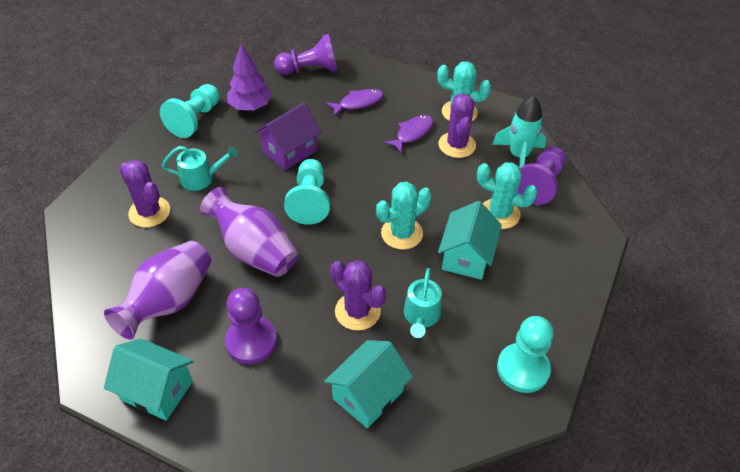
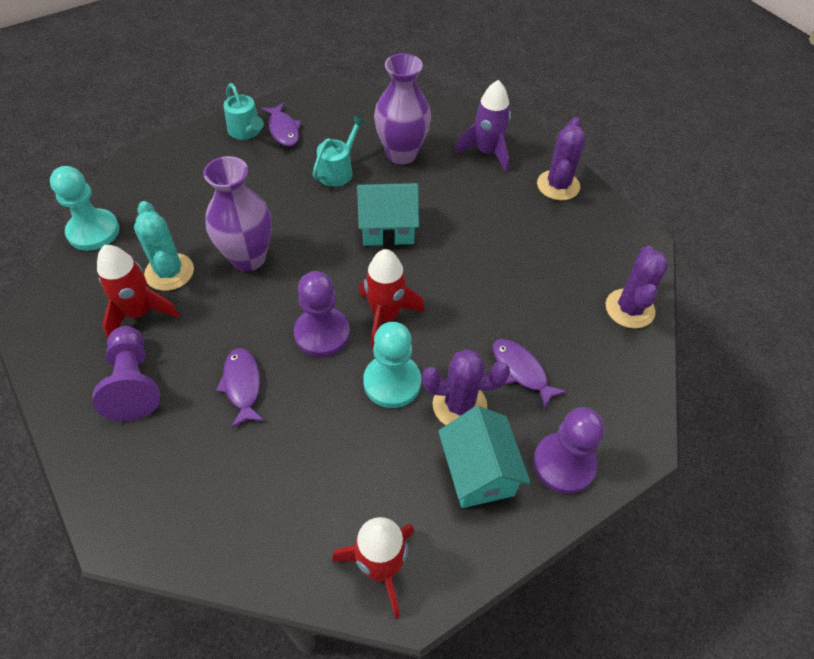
purple fish: [326,89,384,116] [384,115,434,153] = 2 -> [216,348,265,428] [261,103,301,147] [493,339,567,409] = 3
purple house: [254,102,322,170] = 1 -> none = 0
purple rocket: none = 0 -> [454,80,511,173] = 1
purple tree: [227,44,272,110] = 1 -> none = 0
red rocket: none = 0 -> [97,245,179,339] [332,517,414,619] [359,249,425,348] = 3
turquoise cactus: [376,182,432,250] [437,61,491,121] [477,162,538,229] = 3 -> [134,201,194,291] = 1
turquoise house: [104,339,193,421] [324,340,413,428] [438,201,502,280] = 3 -> [357,183,419,246] [438,406,531,508] = 2
turquoise pawn: [160,84,220,138] [284,159,330,225] [497,316,553,393] = 3 -> [50,166,119,251] [363,322,421,408] = 2
turquoise rocket: [492,95,546,168] = 1 -> none = 0

